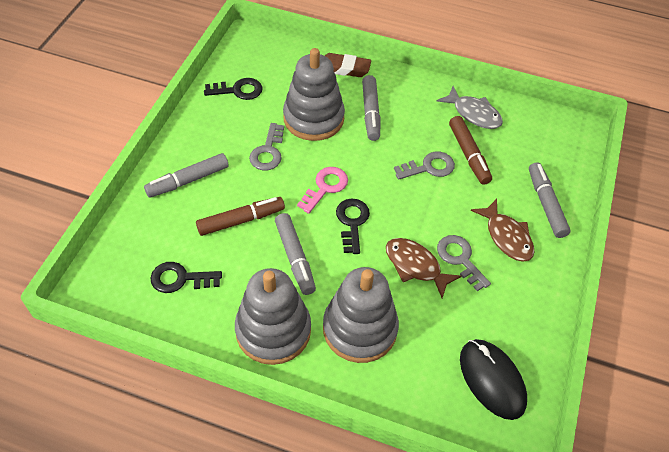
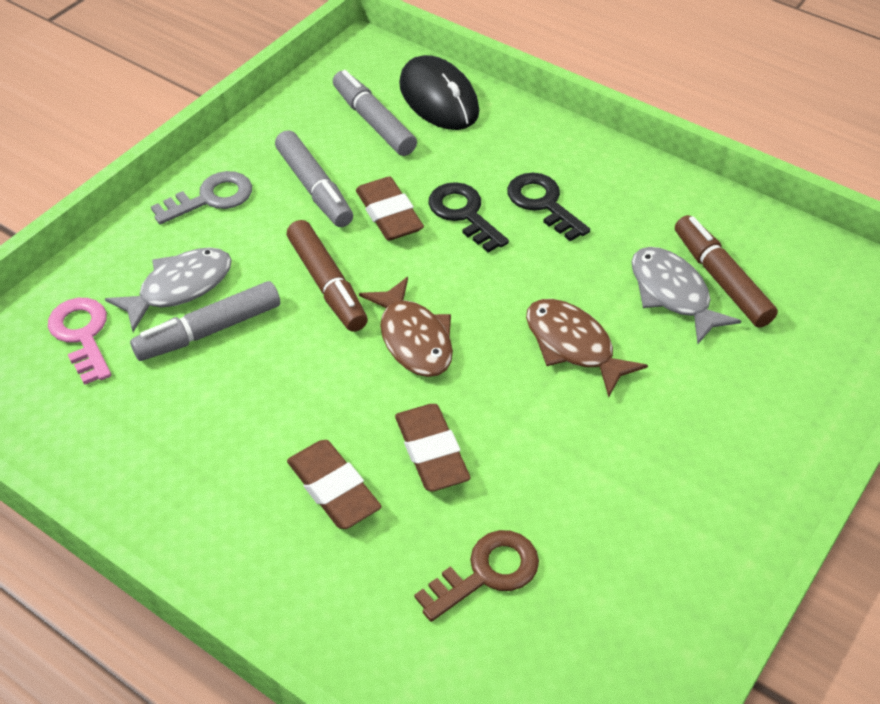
black key: [150,262,222,293] [204,78,263,100] [336,199,370,254] = 3 -> [429,182,509,253] [507,173,590,242] = 2
brown eraser: [325,53,371,77] = 1 -> [287,440,382,529] [356,176,424,241] [395,404,470,492] = 3
brown key: none = 0 -> [414,530,539,622] = 1
grey fish: [436,86,503,129] = 1 -> [105,247,232,332] [631,247,741,344] = 2
grey key: [249,123,284,170] [394,152,455,180] [437,235,491,291] = 3 -> [151,171,252,224] = 1
grey marker: [144,153,229,198] [275,213,316,295] [362,75,381,141] [529,162,571,238] = 4 -> [130,281,280,361] [275,130,353,227] [333,70,417,156] = 3
grey stacking toy: [235,268,311,365] [283,48,345,141] [323,267,399,363] = 3 -> none = 0

